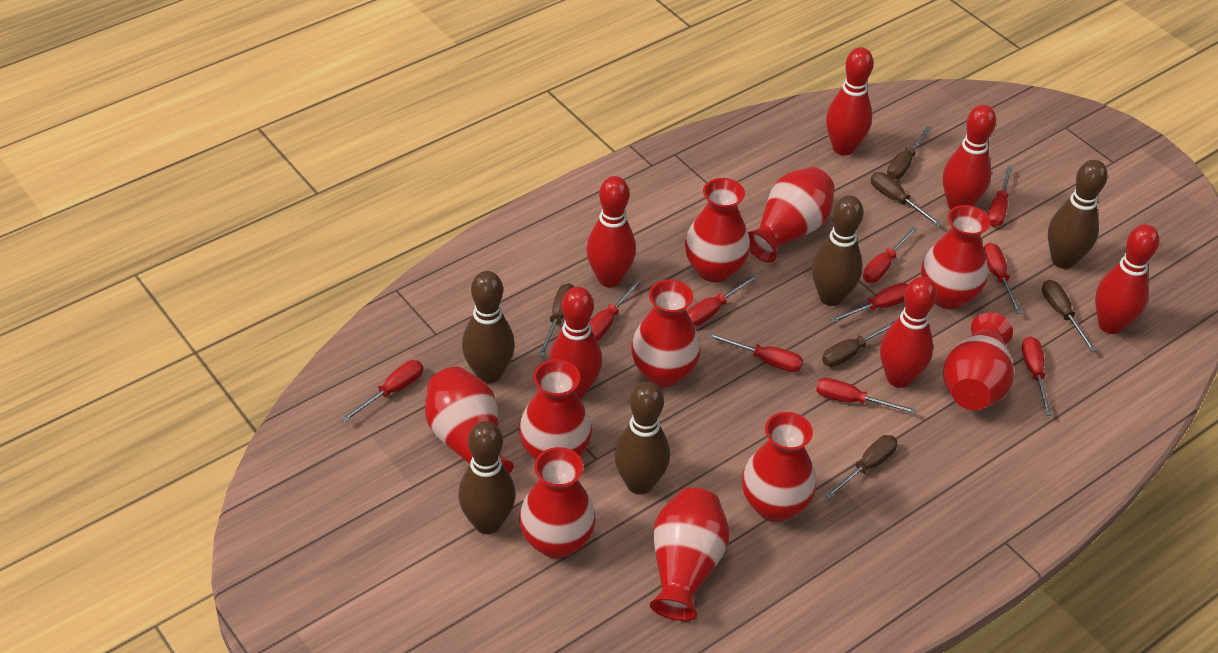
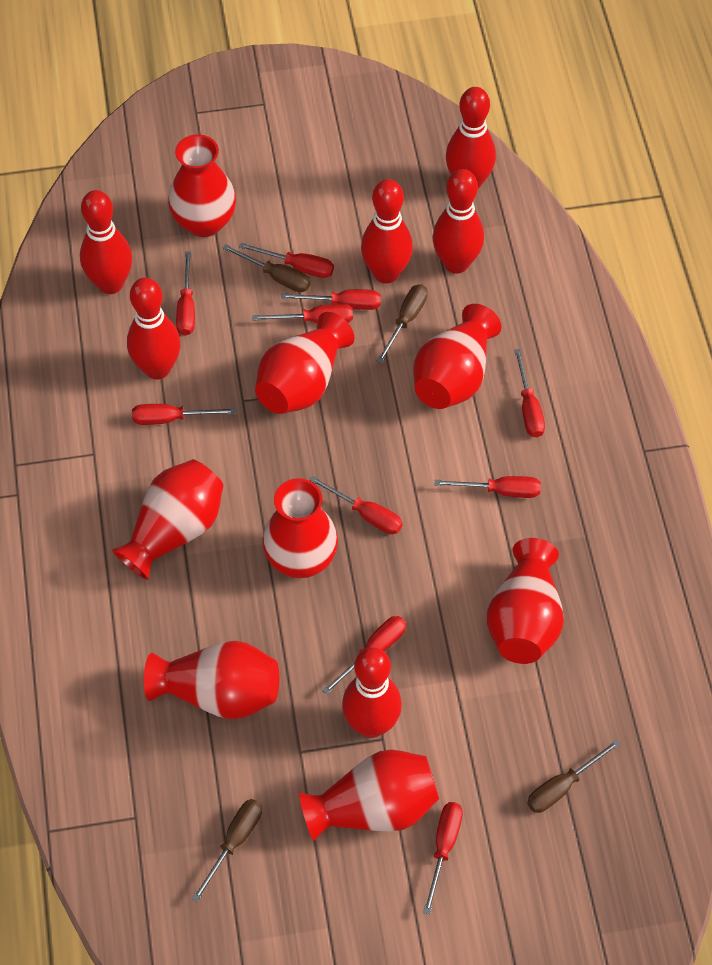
brown bowling pin: [458,421,516,534] [462,271,515,384] [614,382,670,494] [812,195,864,306] [1048,160,1108,269] = 5 -> none = 0
brown screwdriver: [538,283,574,357] [822,319,897,367] [824,435,897,499] [871,172,942,226] [887,126,931,179] [1042,280,1097,352] = 6 -> [192,799,262,902] [222,244,310,292] [377,284,428,363] [527,739,621,813] = 4
red vase: [425,367,514,474] [519,359,592,460] [519,447,596,559] [631,279,701,387] [650,488,729,621] [685,178,750,282] [742,412,816,522] [748,167,835,263] [921,205,990,309] [943,313,1014,410] = 10 -> [112,459,224,580] [144,641,279,719] [168,135,236,237] [255,312,354,414] [262,478,338,578] [299,750,439,841] [413,304,501,409] [487,538,564,664] = 8

